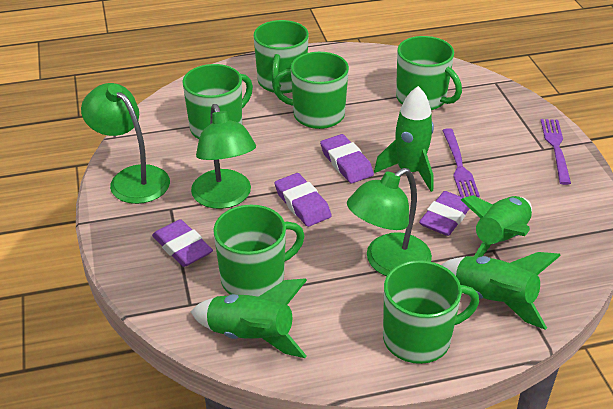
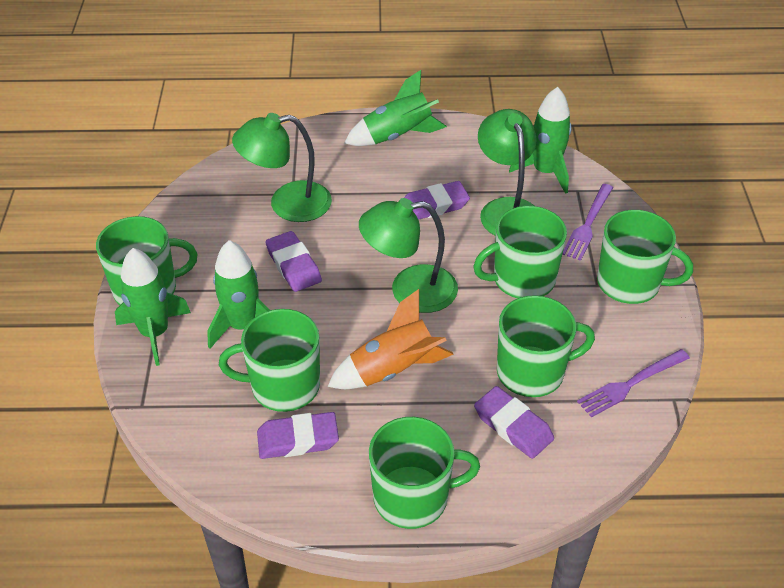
orange rocket: none = 0 -> [328,289,454,389] = 1

